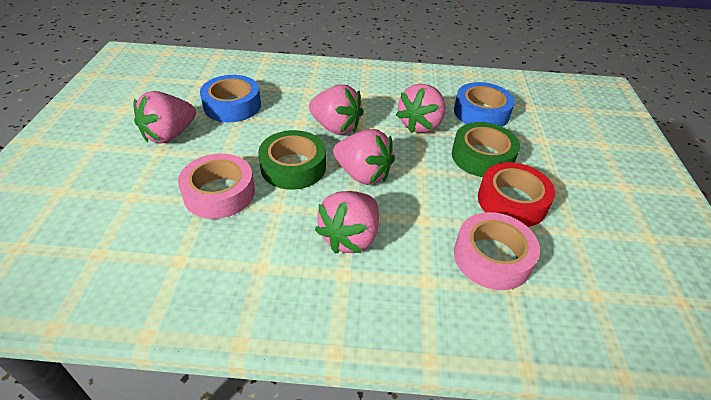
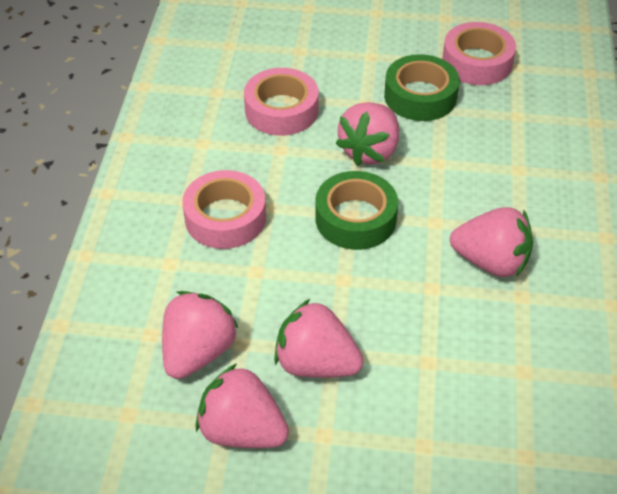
blue tape: [200,75,261,122] [454,82,515,127] = 2 -> none = 0
pink tape: [178,153,255,219] [454,212,540,290] = 2 -> [182,170,266,249] [244,68,319,136] [442,22,516,85] = 3
red tape: [478,162,555,227] = 1 -> none = 0

